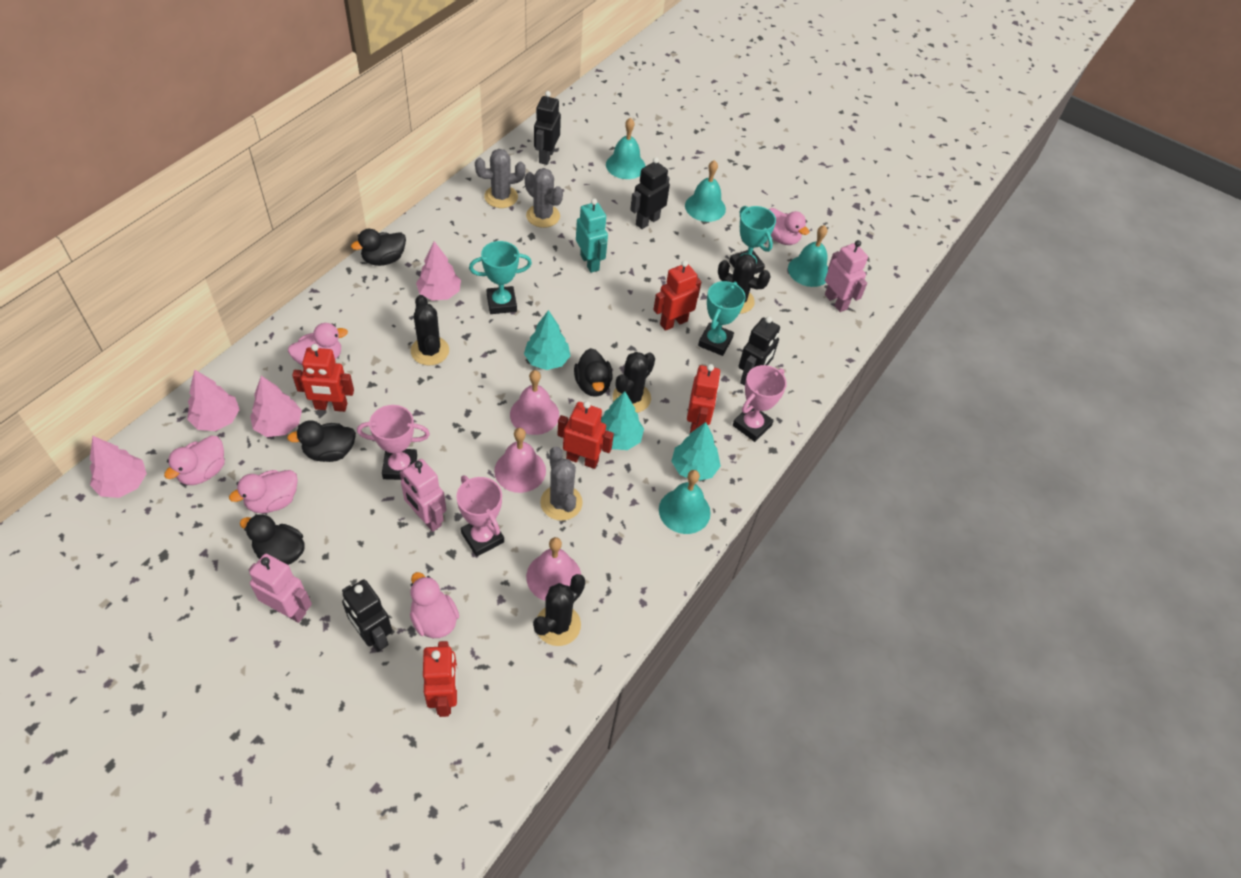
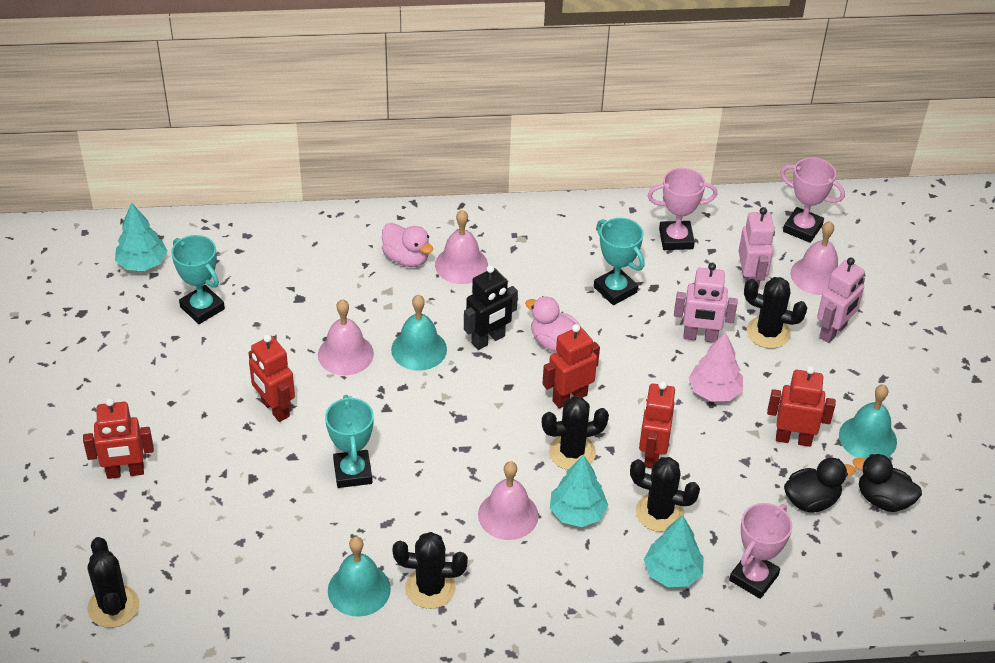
black cactus: [411,295,449,365] [533,574,585,646] [613,352,655,413] [718,254,771,314] = 4 -> [87,537,139,628] [392,532,468,609] [542,396,609,470] [630,457,700,532] [744,277,807,348] = 5
black duck: [240,514,305,565] [287,420,356,462] [351,229,406,266] [574,348,613,397] = 4 -> [784,457,855,513] [853,454,922,512] = 2
black robot: [342,579,392,652] [534,91,561,165] [630,157,670,229] [739,316,780,386] = 4 -> [464,265,518,350] = 1
grey cactus: [475,149,526,208] [525,168,563,228] [540,446,583,521] = 3 -> none = 0
pink bell: [494,428,546,493] [510,370,559,435] [526,537,581,601] = 3 -> [318,299,374,375] [435,210,488,284] [478,461,539,540] [790,221,838,295] = 4
pink duck: [164,435,225,485] [229,470,298,513] [288,323,348,365] [410,572,459,638] [769,208,809,245] = 5 -> [382,223,433,267] [525,296,580,352] = 2
pink tree: [90,436,147,498] [187,369,240,431] [250,376,302,437] [416,241,461,301] = 4 -> [689,332,743,402] = 1
turquoise bell: [606,118,646,179] [659,470,711,534] [685,160,726,222] [788,225,828,287] = 4 -> [328,537,391,617] [391,295,447,371] [839,385,897,459] = 3
turquoise robot: [576,198,608,273] = 1 -> none = 0

